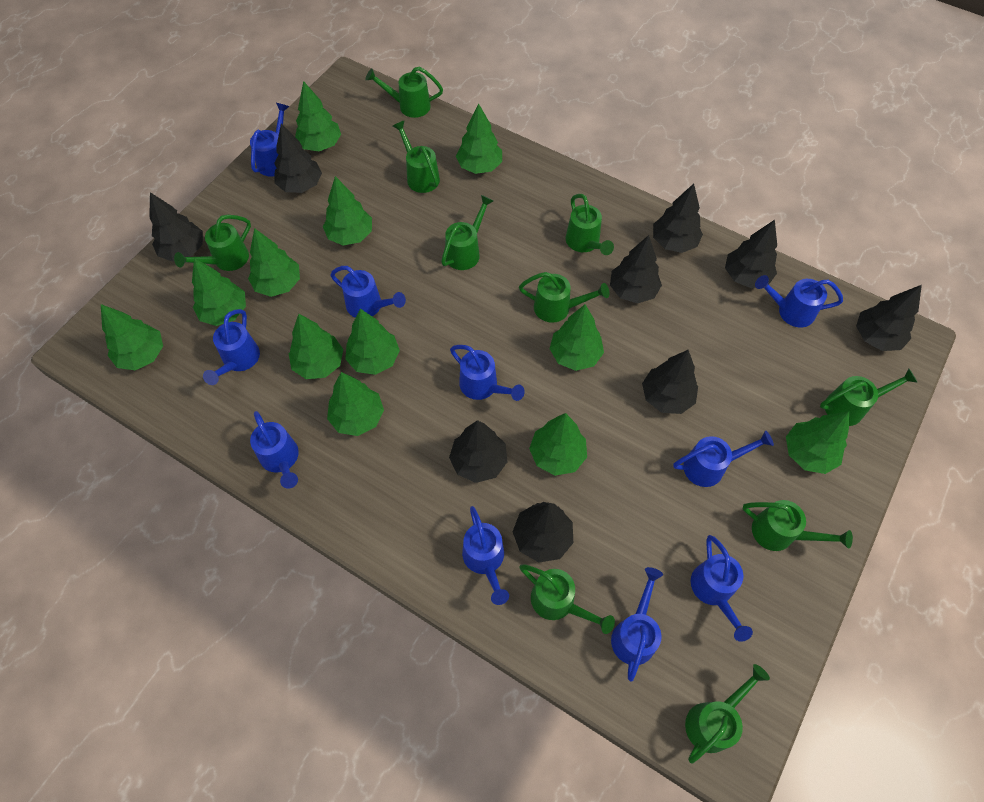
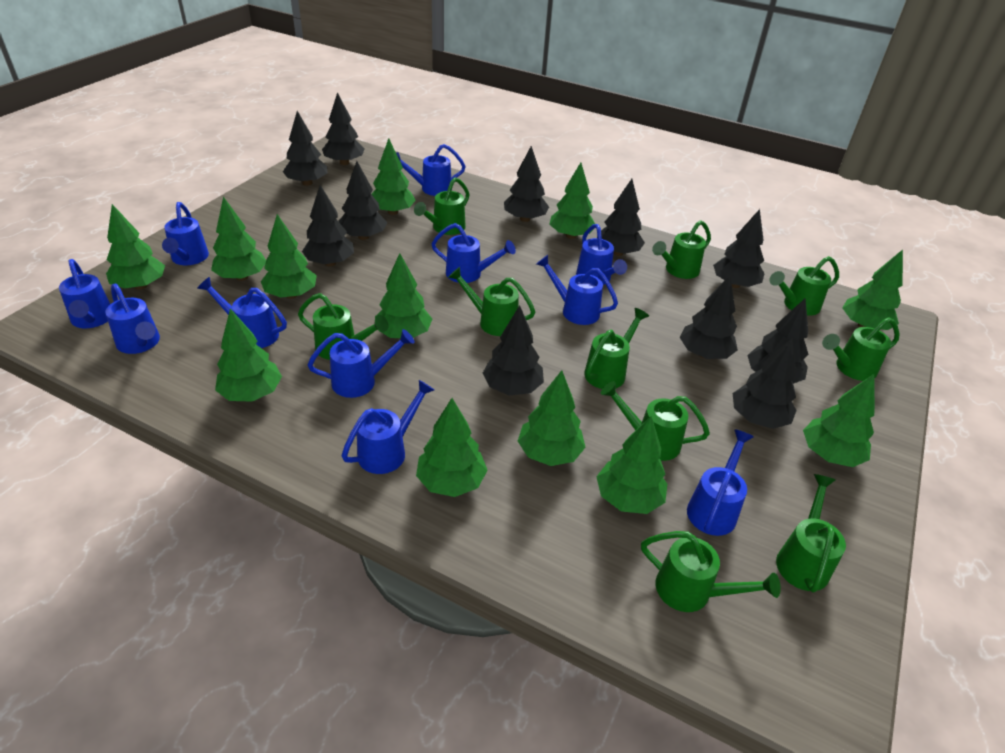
black tree: [149,192,203,262] [274,124,322,193] [449,420,507,483] [513,502,573,563] [610,235,662,303] [642,350,698,414] [653,184,703,253] [725,220,777,288] [856,285,922,351] = 9 -> [283,111,327,186] [302,185,354,266] [322,92,364,165] [338,161,387,240] [483,305,544,395] [504,146,549,222] [597,179,645,256] [679,275,738,359] [713,209,765,288] [733,338,797,429] [747,299,809,384] = 11
blue watering can: [203,309,260,385] [250,103,289,176] [250,411,299,489] [330,266,406,318] [450,345,525,401] [462,506,509,605] [611,567,663,682] [673,430,774,487] [691,535,753,642] [755,275,843,327] = 10 -> [59,259,110,328] [106,283,160,354] [162,202,209,265] [197,277,287,348] [308,329,414,398] [342,380,434,474] [396,144,466,196] [432,223,516,283] [536,255,618,325] [576,224,627,285] [687,429,754,536] = 11

